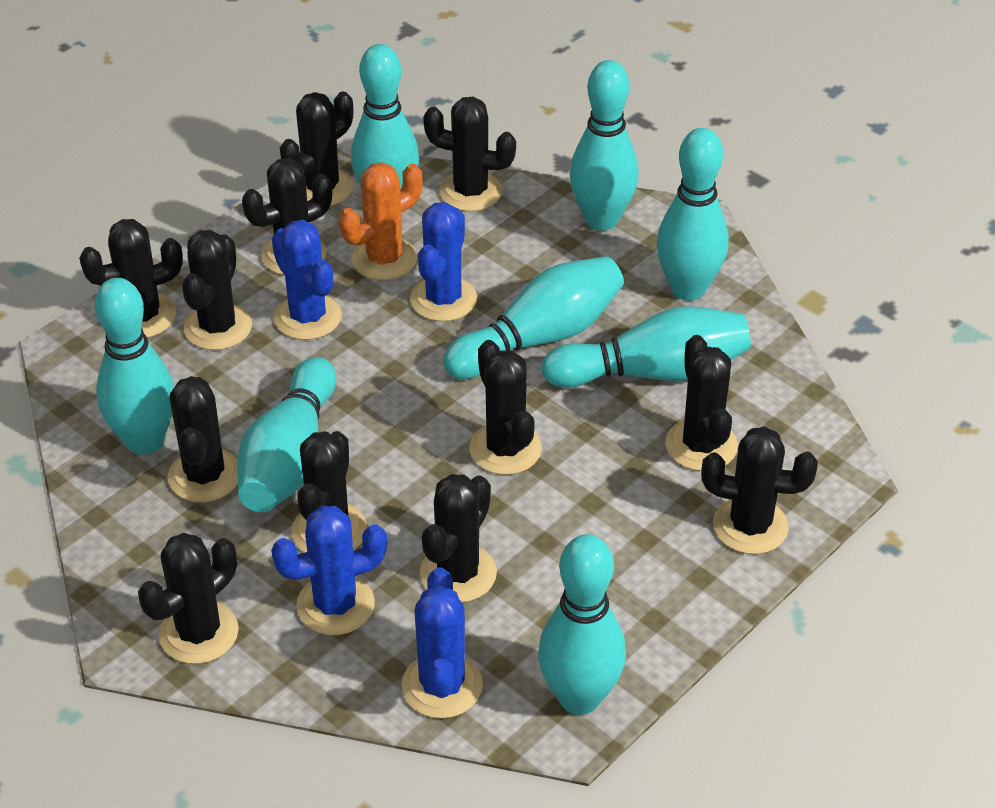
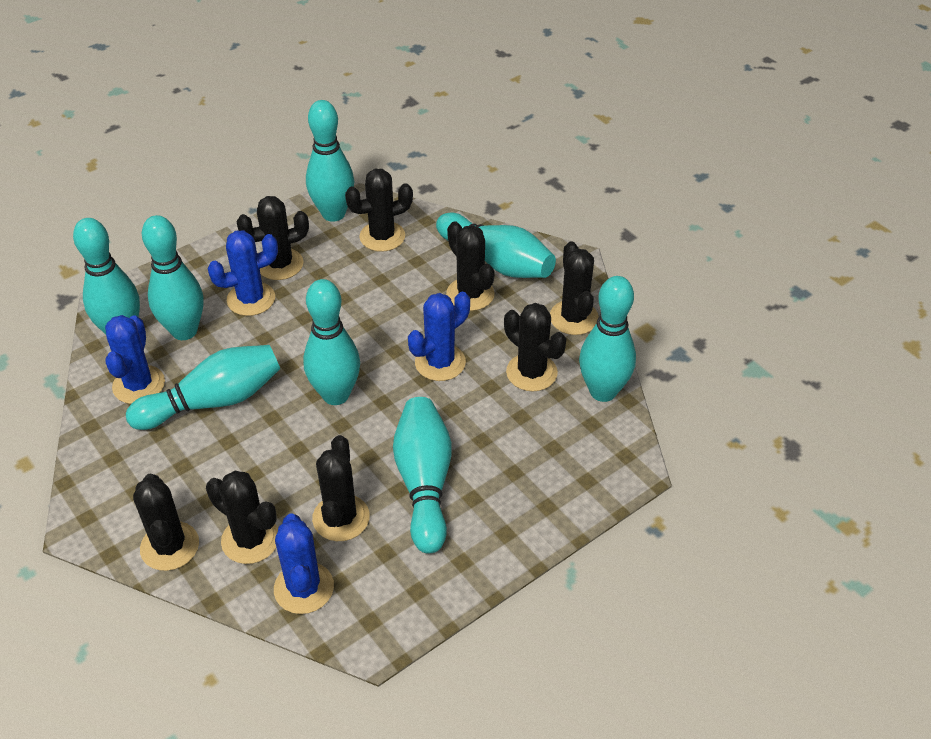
black cactus: [79,219,183,338] [138,533,239,664] [168,376,238,502] [182,230,252,350] [242,158,332,275] [280,92,353,206] [291,431,367,553] [420,474,497,602] [423,97,516,212] [469,340,542,475] [665,335,738,471] [701,426,818,554] = 12 -> [133,473,199,571] [206,471,278,564] [237,196,309,280] [312,435,370,541] [345,169,413,252] [446,221,495,311] [504,303,566,391] [550,241,599,335] = 8
orange cactus: [339,162,422,280] = 1 -> none = 0

